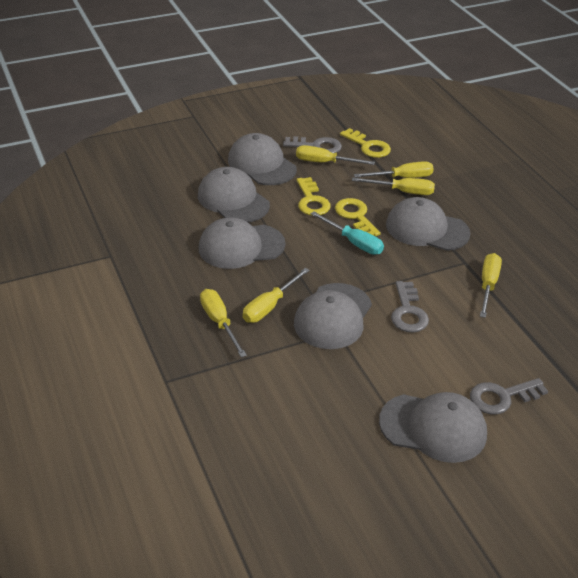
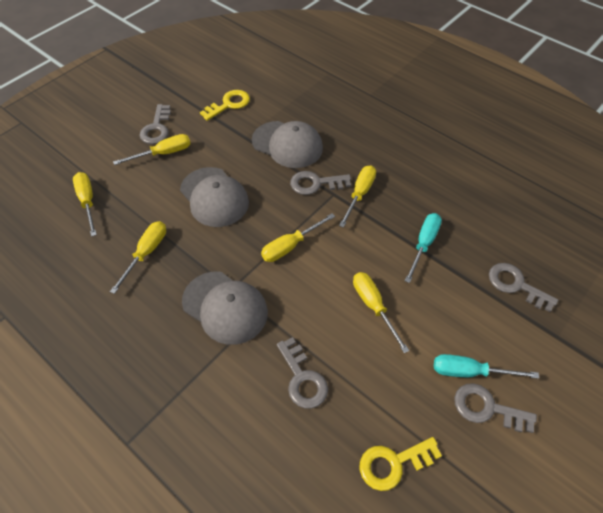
grey cap: [198,167,270,223] [199,217,285,269] [228,133,297,185] [294,283,372,349] [379,392,487,463] [386,197,471,251] = 6 -> [180,167,249,227] [182,272,268,345] [252,121,323,168] = 3
grey key: [283,136,342,153] [391,281,429,333] [470,378,548,414] = 3 -> [139,104,171,144] [277,337,328,408] [290,171,351,195] [454,383,537,433] [489,263,558,312] = 5
turquoise screwdriver: [311,211,384,255] = 1 -> [405,213,442,283] [434,354,539,379] = 2
yellow key: [297,177,331,216] [335,198,381,236] [340,128,391,158] = 3 -> [200,90,250,121] [359,437,442,491] = 2

